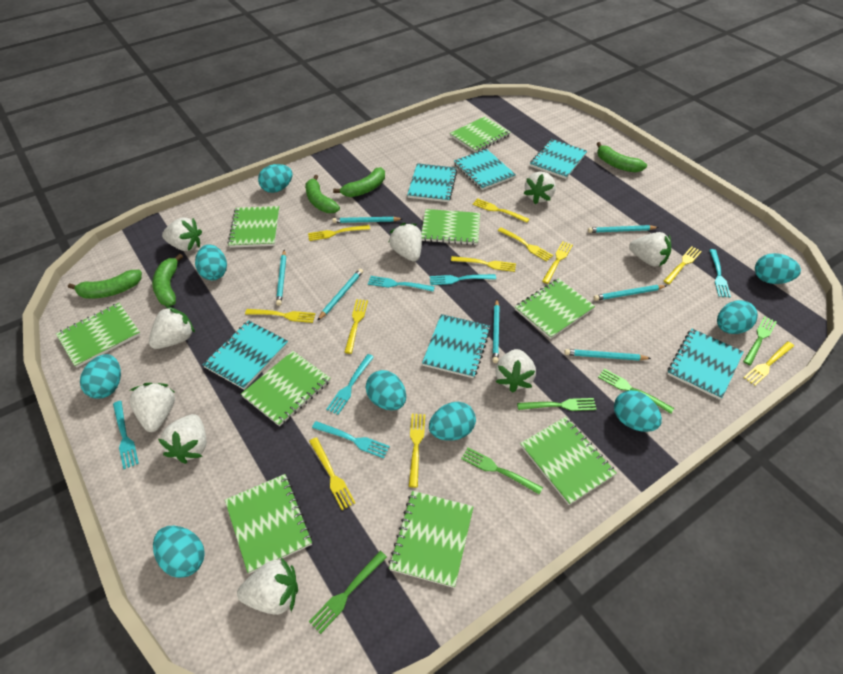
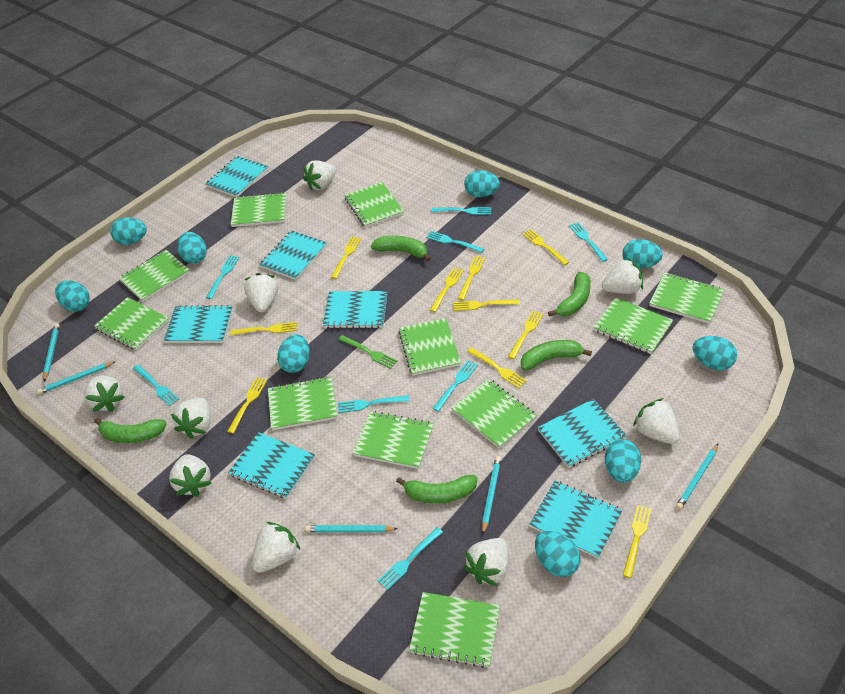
green fork: [309,551,387,634] [461,448,543,495] [517,398,597,411] [598,369,674,414] [743,316,776,365] = 5 -> [338,335,398,369] = 1
green notebook: [56,303,141,368] [225,474,312,574] [228,206,279,248] [241,351,331,426] [389,491,474,588] [421,209,480,245] [450,116,511,153] [515,278,595,339] [520,417,617,505] = 9 -> [94,297,169,351] [119,250,190,301] [231,192,286,227] [268,377,337,430] [344,182,404,228] [353,411,434,469] [398,318,461,376] [409,592,500,668] [452,379,537,449] [594,298,673,354] [649,272,724,324] = 11
turquoise fork: [113,401,139,469] [312,421,390,458] [326,354,374,415] [368,276,435,292] [430,274,496,285] [710,249,731,298] = 6 -> [133,365,179,407] [206,255,239,299] [338,395,410,413] [378,527,443,590] [426,231,484,253] [432,207,491,215] [432,360,478,412] [569,222,608,262] = 8
turquoise notebook: [203,320,288,390] [407,163,458,202] [422,314,491,378] [454,149,516,190] [530,139,587,179] [667,329,744,400] = 6 -> [164,305,233,343] [206,156,268,197] [228,432,315,499] [259,230,327,280] [323,291,387,329] [529,481,623,558] [537,399,626,468] = 7
turquoise pencil: [276,250,286,306] [317,269,363,321] [332,217,402,223] [492,299,499,363] [564,349,652,361] [588,225,659,233] [594,285,666,301] = 7 -> [37,361,116,394] [43,324,60,382] [305,525,397,532] [482,456,501,534] [676,444,718,510] = 5
yellow fork: [245,309,315,323] [308,225,370,241] [309,437,355,510] [344,299,368,354] [409,414,425,488] [451,256,516,272] [473,198,530,223] [498,227,553,262] [542,241,573,284] [664,246,702,284] [743,342,794,386] = 11 -> [227,377,267,434] [230,322,297,335] [331,236,361,279] [430,267,464,312] [454,299,520,311] [458,256,485,300] [467,347,527,388] [508,310,544,359] [522,229,569,265] [623,505,651,578] = 10

